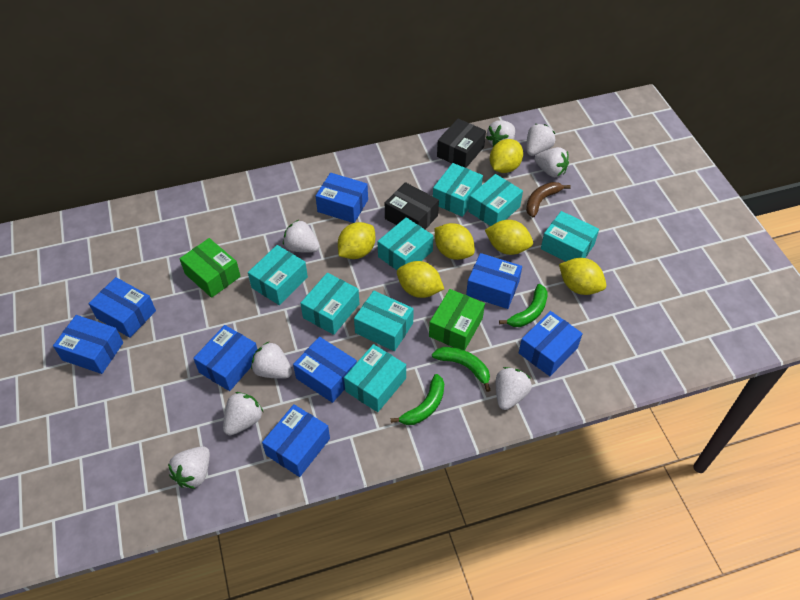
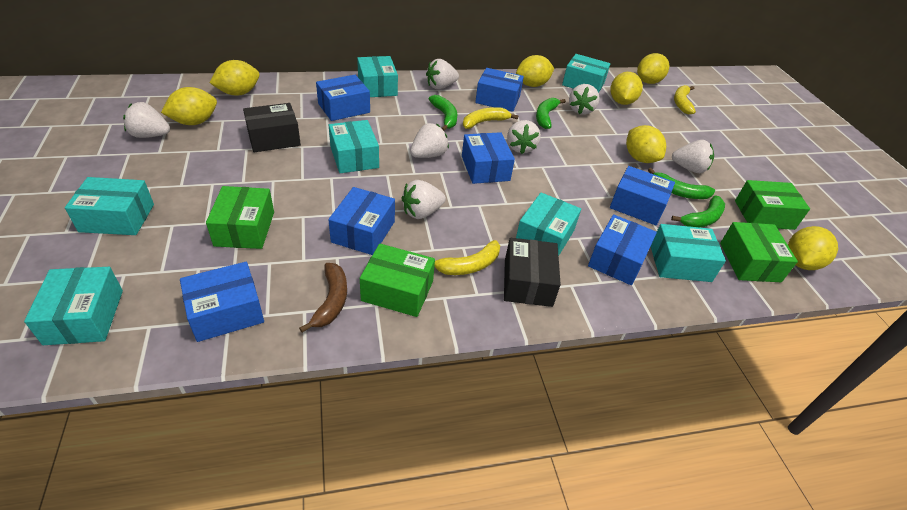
blue box: [53,315,123,374] [89,277,156,338] [193,325,258,391] [262,404,330,477] [293,337,357,403] [316,173,368,223] [466,253,522,309] [519,311,583,376] = 8 -> [180,262,264,342] [316,75,370,121] [328,187,395,255] [462,132,515,184] [475,68,524,112] [588,214,657,285] [610,166,675,225] = 7
green banana: [391,374,444,425] [432,347,490,392] [499,284,548,327] = 3 -> [429,95,457,131] [536,98,566,129] [648,168,715,199] [671,196,725,227] = 4
green box: [180,238,241,298] [429,289,485,350] = 2 -> [206,186,274,249] [360,244,435,317] [720,222,798,282] [735,180,810,230] = 4
turquoise box: [248,245,308,305] [300,273,360,335] [344,344,406,412] [354,291,414,351] [377,217,433,270] [433,163,483,217] [468,174,523,226] [541,211,599,261] = 8 -> [24,267,123,345] [65,177,154,235] [329,120,379,173] [357,56,398,97] [516,193,581,256] [562,54,610,93] [650,224,726,282] = 7
white strawberry: [168,446,210,489] [223,392,263,435] [251,342,292,379] [283,220,320,253] [486,120,515,147] [496,367,532,410] [526,124,555,156] [535,147,569,177] = 8 -> [123,102,170,138] [401,180,446,219] [410,123,449,158] [426,59,459,89] [507,120,541,154] [569,84,600,115] [672,140,714,173] = 7
yellow banana: none = 0 -> [434,240,500,275] [463,107,518,129] [674,85,696,114] = 3
yellow lemon: [338,222,375,259] [397,261,444,298] [435,223,475,260] [485,220,533,255] [490,139,523,173] [559,258,606,295] = 6 -> [161,87,217,125] [210,60,259,96] [516,55,554,87] [611,72,643,105] [626,125,666,163] [637,53,669,84] [788,226,838,270] = 7

